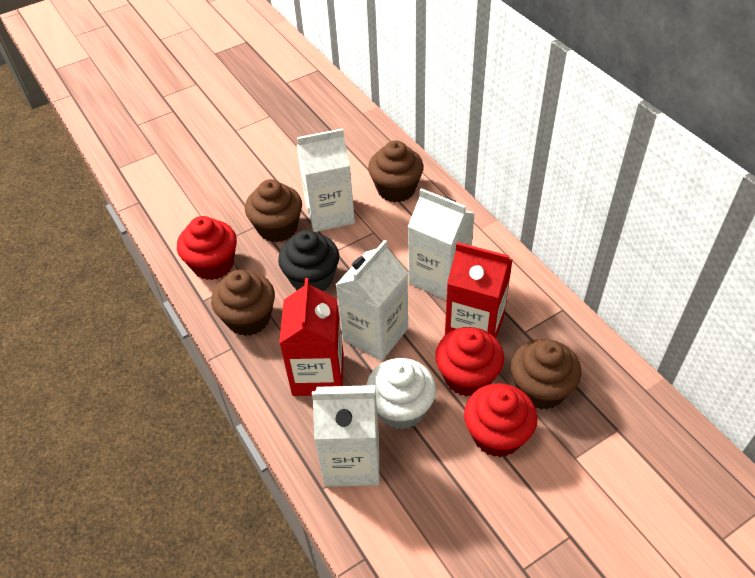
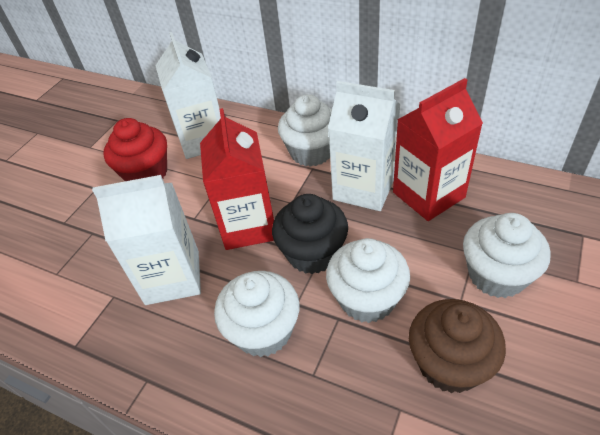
brown cupcake: [211,270,275,336] [245,179,302,242] [368,140,424,203] [511,339,582,410] = 4 -> [409,299,506,393] = 1
red cupcake: [177,216,237,280] [435,327,504,397] [464,383,537,457] = 3 -> [104,118,167,181] = 1
white carton: [297,128,355,232] [312,385,379,487] [336,240,408,361] [408,188,475,301] = 4 -> [92,175,201,305] [156,32,221,159] [328,81,401,211] = 3
white cupcake: [366,358,436,430] = 1 -> [214,271,300,357] [278,94,332,167] [326,238,410,323] [463,213,551,298] = 4

